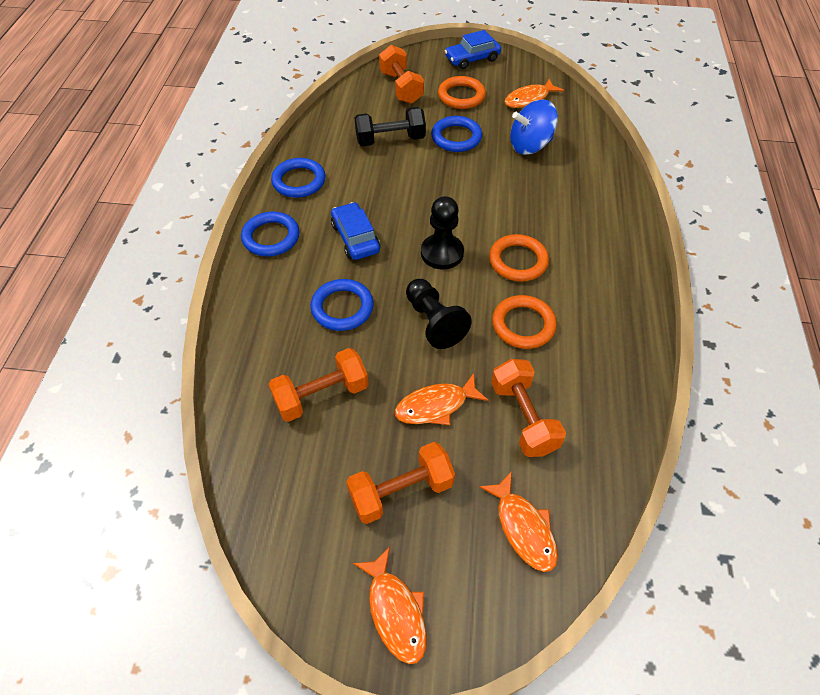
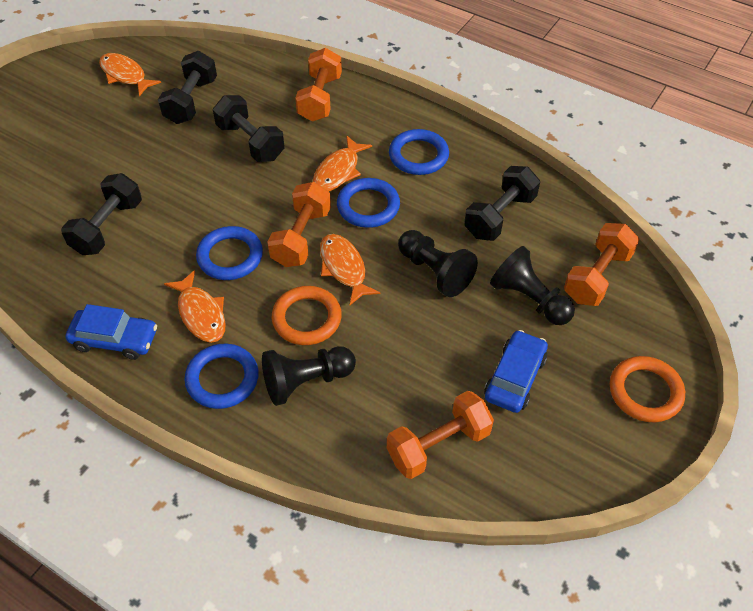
black dumbbell: [354,107,426,146] = 1 -> [61,173,142,255] [158,51,217,124] [213,95,285,162] [464,166,540,241] = 4
black pawn: [406,279,472,349] [421,196,464,270] = 2 -> [262,346,356,406] [398,230,478,297] [490,246,575,325] = 3
blue spinning top: [510,99,558,155] = 1 -> none = 0
orange ring: [438,76,486,109] [489,234,549,282] [492,295,557,349] = 3 -> [272,286,342,345] [610,356,685,422] = 2

